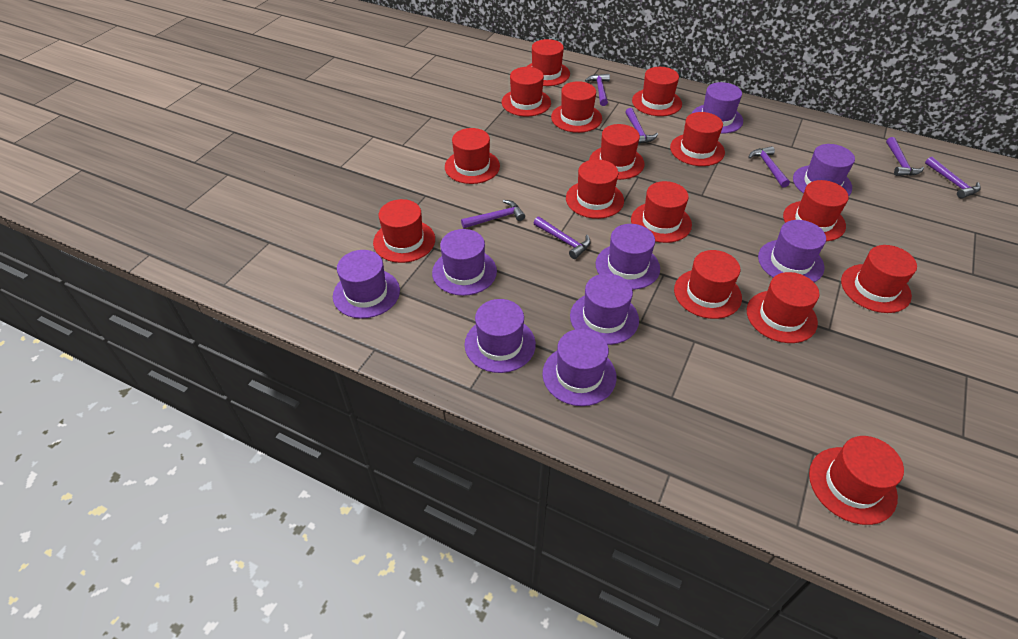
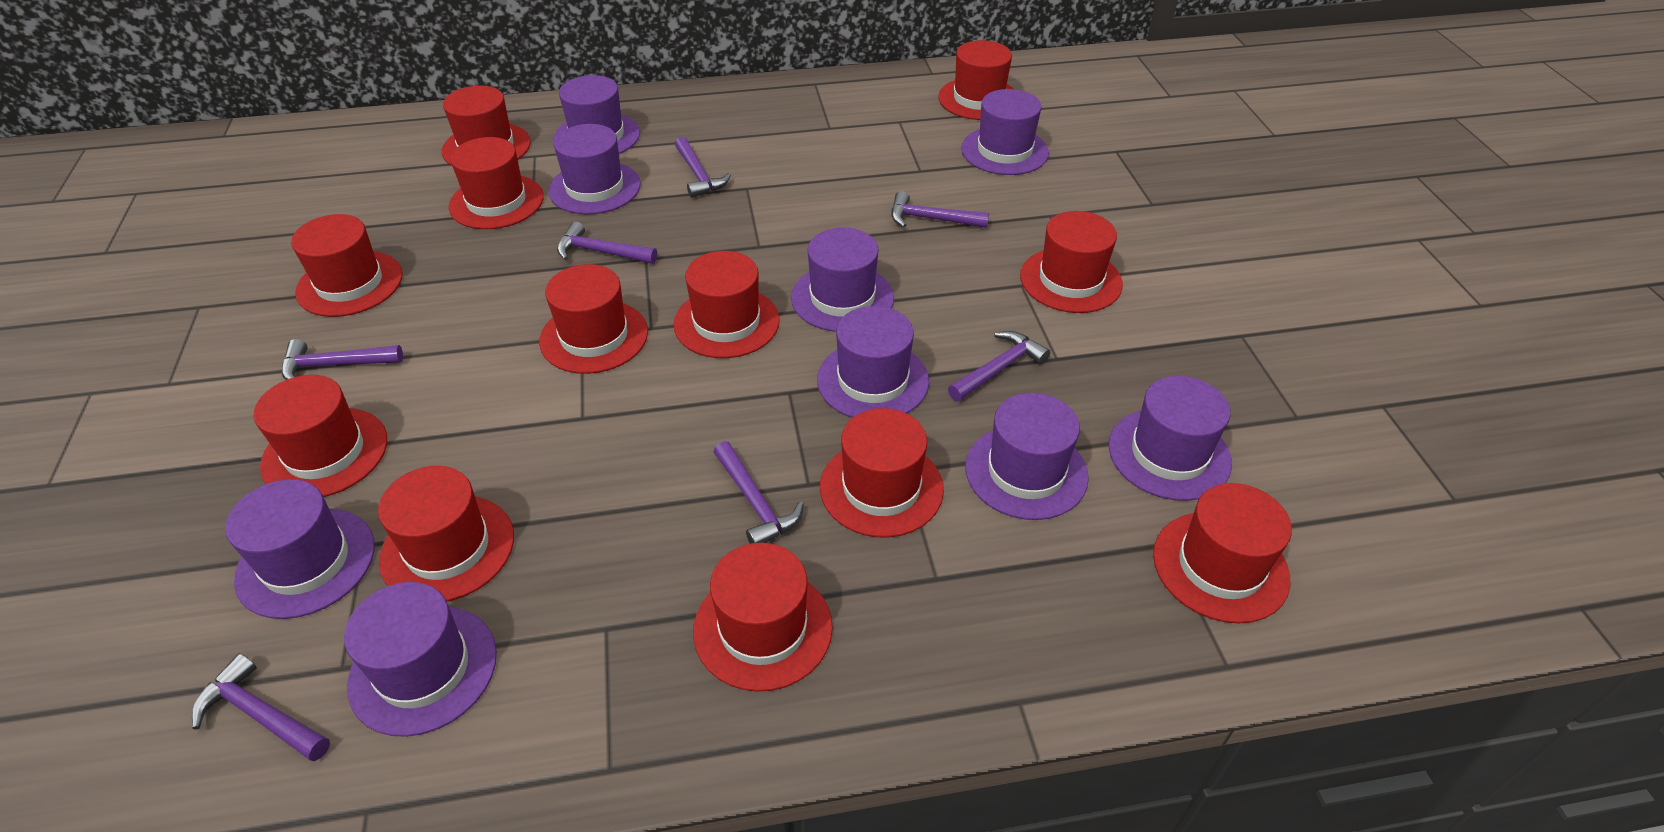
red hat: [373,199,435,263] [445,128,500,184] [502,67,551,116] [526,39,570,86] [551,81,602,133] [566,159,624,219] [589,124,644,180] [631,181,692,243] [632,67,682,116] [670,112,725,166] [674,250,742,319] [747,272,819,343] [783,180,849,241] [809,436,904,525] [841,245,917,313] = 15 -> [254,375,387,497] [291,214,403,317] [378,466,514,601] [442,85,531,166] [449,137,544,229] [539,264,648,374] [673,251,780,358] [693,543,833,692] [820,408,944,538] [938,40,1014,120] [1020,211,1123,313] [1153,483,1292,623] = 12

